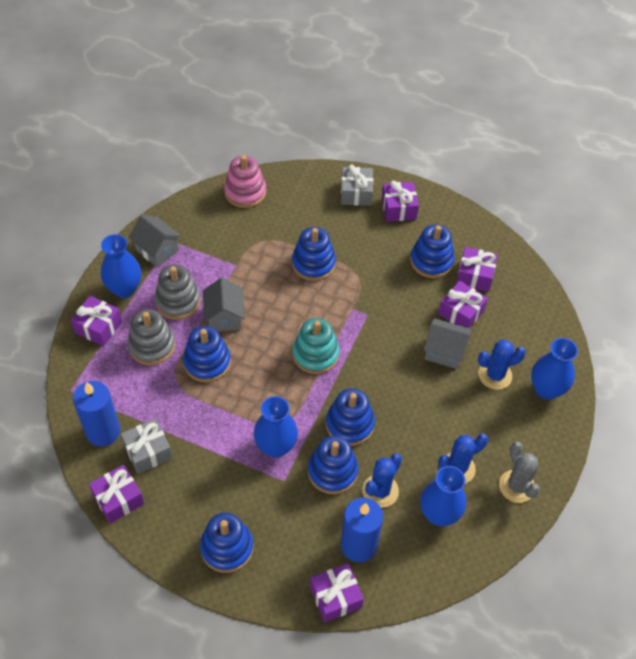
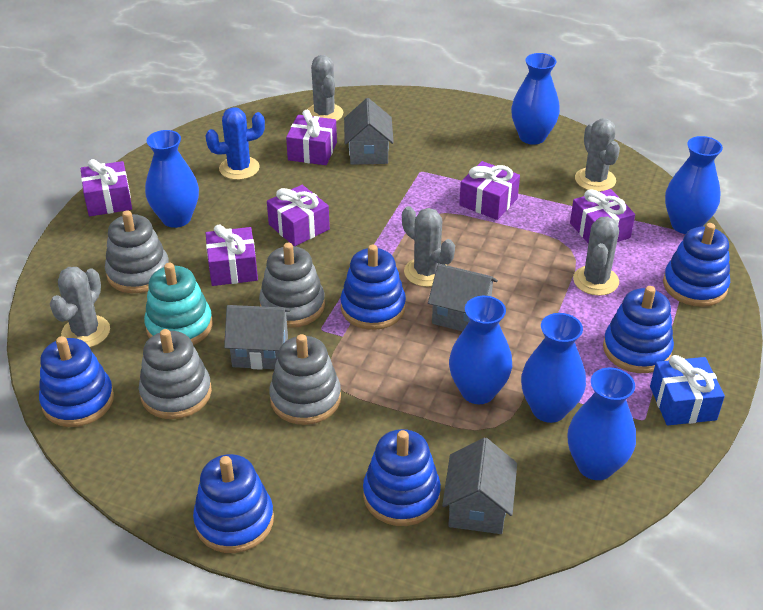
blue cactus: [362,453,402,508] [438,433,488,484] [478,340,526,390] = 3 -> [205,107,265,180] = 1
blue candle: [73,381,120,447] [341,498,383,562] = 2 -> none = 0
blue gift: none = 0 -> [650,355,725,425] = 1
blue vase: [101,234,141,298] [253,396,298,458] [420,466,466,526] [531,338,578,400] = 4 -> [145,130,199,228] [449,296,512,404] [511,53,560,145] [521,313,586,423] [567,368,636,480] [665,136,723,234] = 6
grey cactus: [499,441,540,503] = 1 -> [50,267,110,347] [307,55,343,121] [402,206,455,287] [573,216,619,296] [575,119,620,192] = 5
grey gift: [121,419,172,474] [341,164,373,206] = 2 -> none = 0
grey house: [129,215,182,267] [203,278,245,331] [424,318,472,369] = 3 -> [224,305,290,370] [344,98,394,165] [428,264,498,331] [442,438,517,534] = 4
grey stacking toy: [128,309,176,365] [155,265,201,320] = 2 -> [105,210,169,293] [139,329,212,419] [259,243,325,328] [269,334,341,425] = 4
pink stacking toy: [224,155,266,208] = 1 -> none = 0

